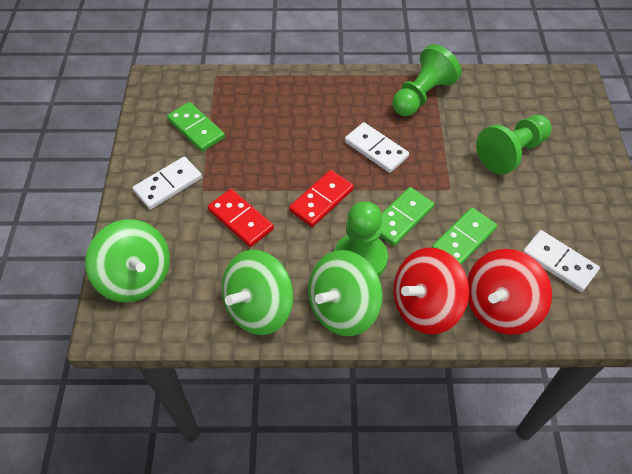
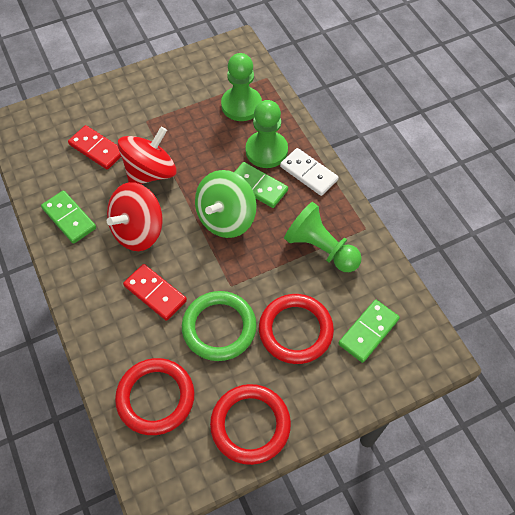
green ring: none = 0 -> [182,291,257,361] = 1
green spinning top: [85,219,170,303] [222,250,293,335] [308,250,383,336] = 3 -> [195,170,257,238] = 1
red ring: none = 0 -> [115,358,195,435] [210,384,291,465] [259,294,334,364] = 3
white domino: [132,157,202,210] [345,122,409,173] [523,230,600,292] = 3 -> [280,148,339,196] = 1

